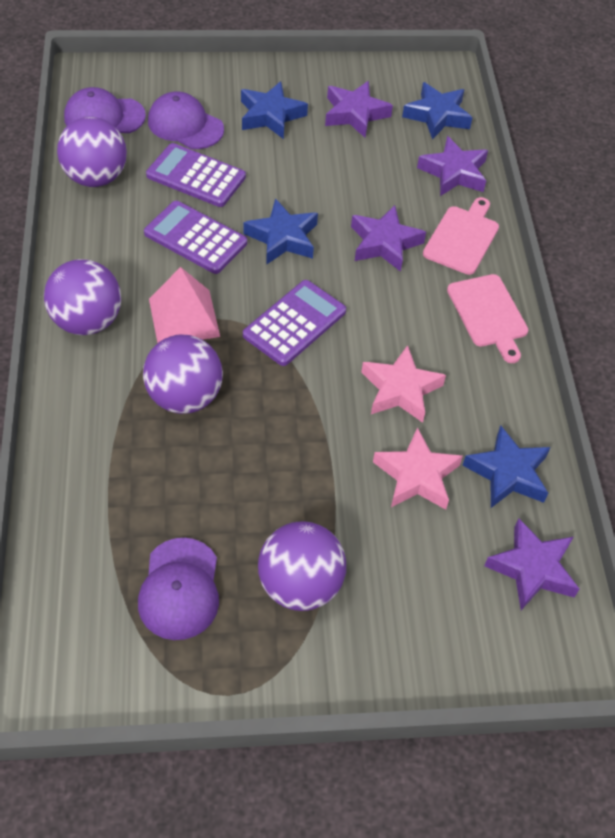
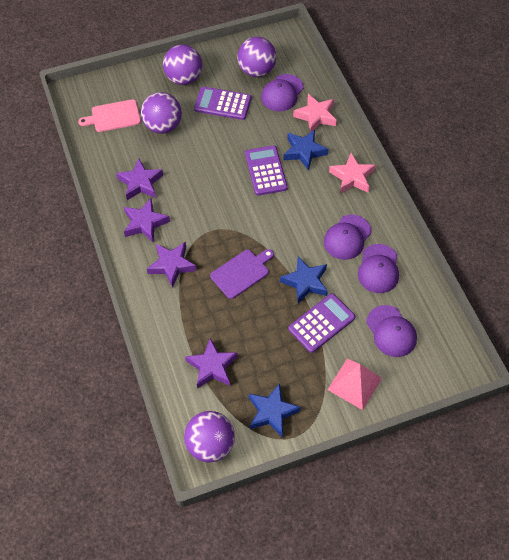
blue star: [241,81,308,139] [243,198,318,265] [402,82,472,140] [462,425,551,508] = 4 -> [249,383,301,437] [280,256,328,303] [283,130,328,171] = 3
pink cutting board: [423,197,499,275] [447,274,528,363] = 2 -> [78,99,141,132] = 1
purple cap: [64,87,146,133] [138,538,219,640] [148,92,224,149] = 3 -> [261,74,304,111] [324,215,372,260] [358,244,399,293] [366,305,417,357] = 4
purple cutting board: none = 0 -> [210,249,274,299] = 1

